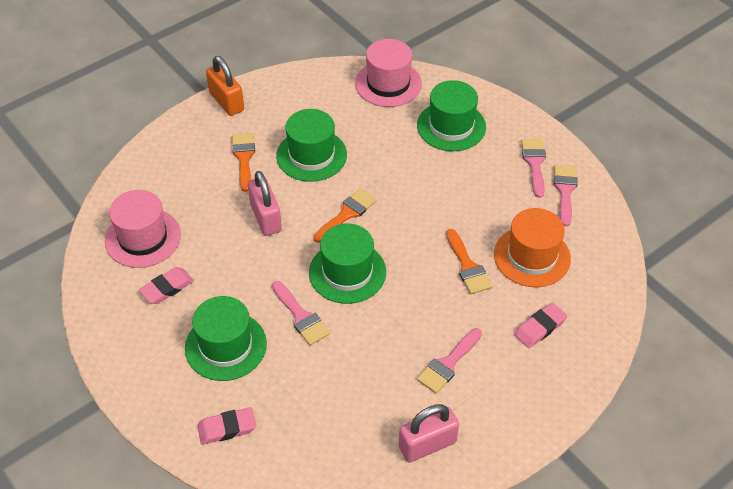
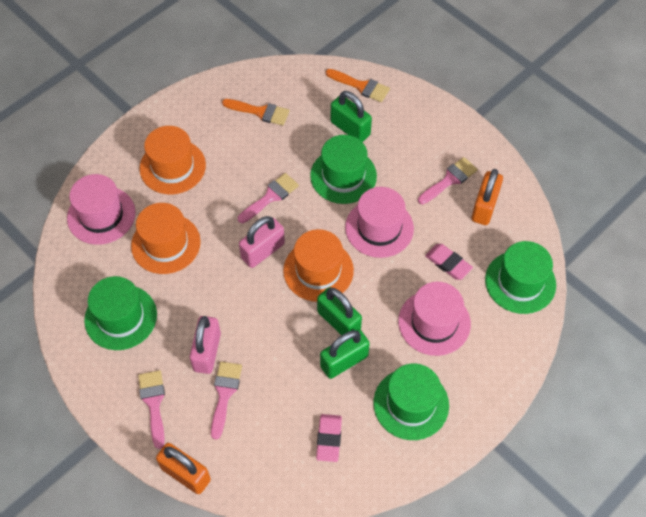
green padlock: none = 0 -> [317,287,362,335] [320,330,370,379] [331,91,372,142] = 3
orange brush: [232,133,255,192] [313,189,377,243] [446,229,492,294] = 3 -> [222,99,290,126] [326,69,390,102] = 2
orange hat: [494,208,571,287] = 1 -> [131,203,201,274] [139,126,206,194] [283,229,354,302] = 3
orange padlock: [206,56,244,116] = 1 -> [156,443,211,494] [472,169,503,225] = 2
pink eraser: [139,267,194,304] [197,407,256,445] [514,302,567,348] = 3 -> [316,414,342,462] [425,244,473,280] = 2
pink hat: [105,190,181,268] [355,39,422,107] = 2 -> [67,174,136,245] [345,187,414,258] [398,282,471,356] = 3

